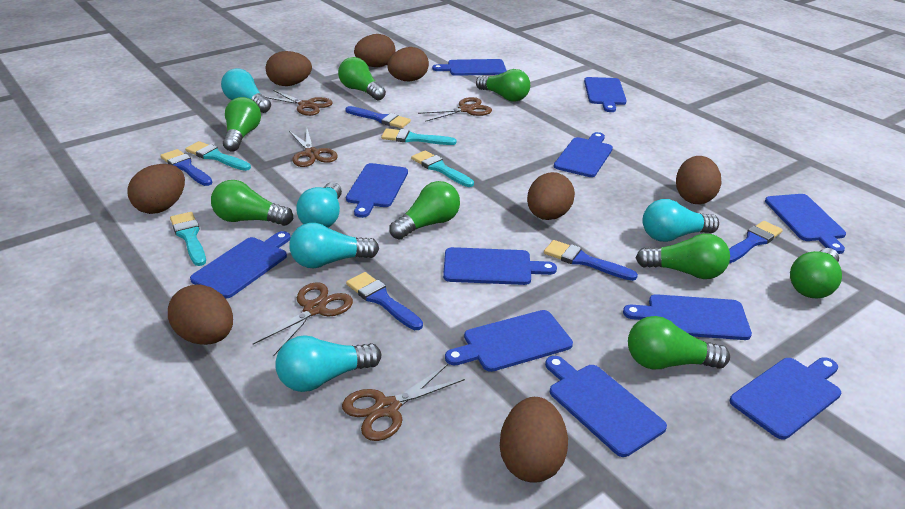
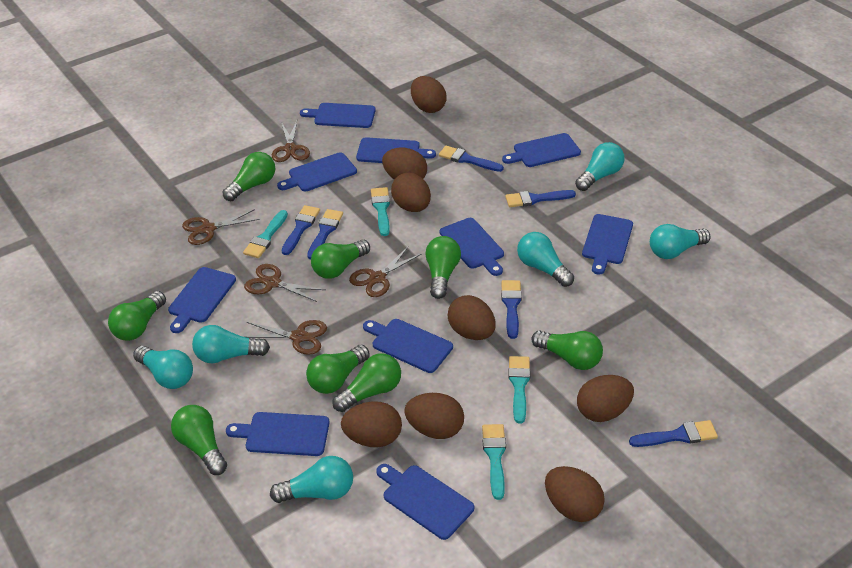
blue brush: [160,149,212,186] [345,106,411,128] [346,272,423,330] [544,240,638,281] [729,221,783,263] = 5 -> [281,205,320,255] [307,209,343,259] [439,146,504,172] [501,280,522,339] [505,190,576,207] [629,420,718,447] = 6
blue cutting board: [190,231,291,298] [346,163,408,218] [432,59,507,76] [443,247,557,285] [445,310,573,372] [545,356,667,457] [554,132,613,177] [584,77,627,112] [623,294,752,340] [730,357,841,439] [765,194,846,254] = 11 -> [168,267,236,333] [226,412,329,456] [277,152,357,192] [300,103,376,128] [356,137,436,163] [363,319,453,373] [376,464,474,540] [440,218,504,276] [502,133,581,167] [582,214,633,275] = 10
turquoise light bulb: [221,68,271,113] [275,335,381,392] [289,223,379,268] [296,182,342,228] [642,199,719,242] = 5 -> [133,346,193,389] [192,325,270,364] [270,456,353,503] [517,232,574,287] [575,142,625,191] [650,224,710,259] = 6

